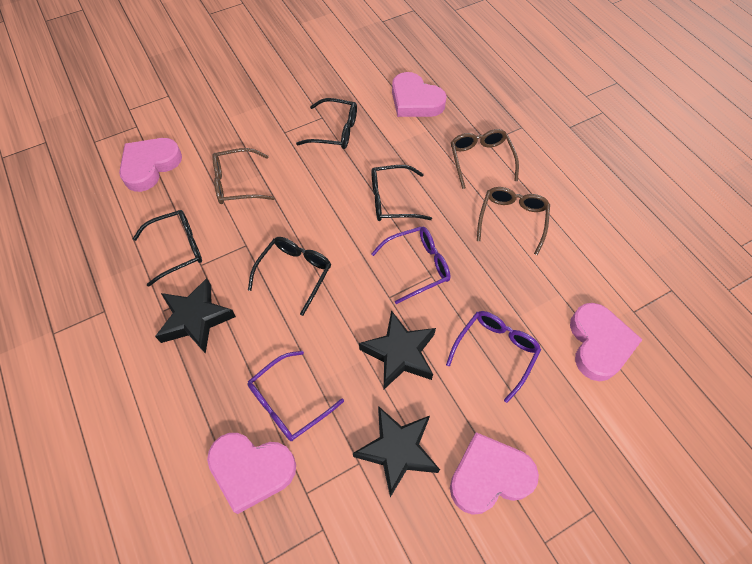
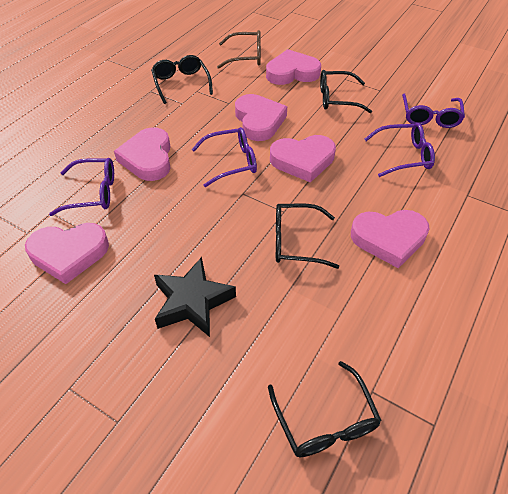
black star: [155,278,236,354] [353,406,440,497] [359,310,436,389] = 3 -> [154,257,236,337] = 1
brown glasses: [212,148,274,204] [451,129,519,189] [477,187,550,255] = 3 -> [217,30,261,69] = 1
pink heart: [119,138,182,192] [207,433,296,514] [392,72,447,117] [450,432,539,515] [570,303,643,381] = 5 -> [25,223,109,284] [114,127,171,181] [235,94,287,141] [266,49,321,85] [270,135,336,183] [351,210,430,268] = 6
purple glasses: [247,351,344,441] [371,227,450,304] [446,311,541,403] = 3 -> [49,158,114,216] [192,127,257,187] [364,123,435,177] [402,93,465,128] = 4

